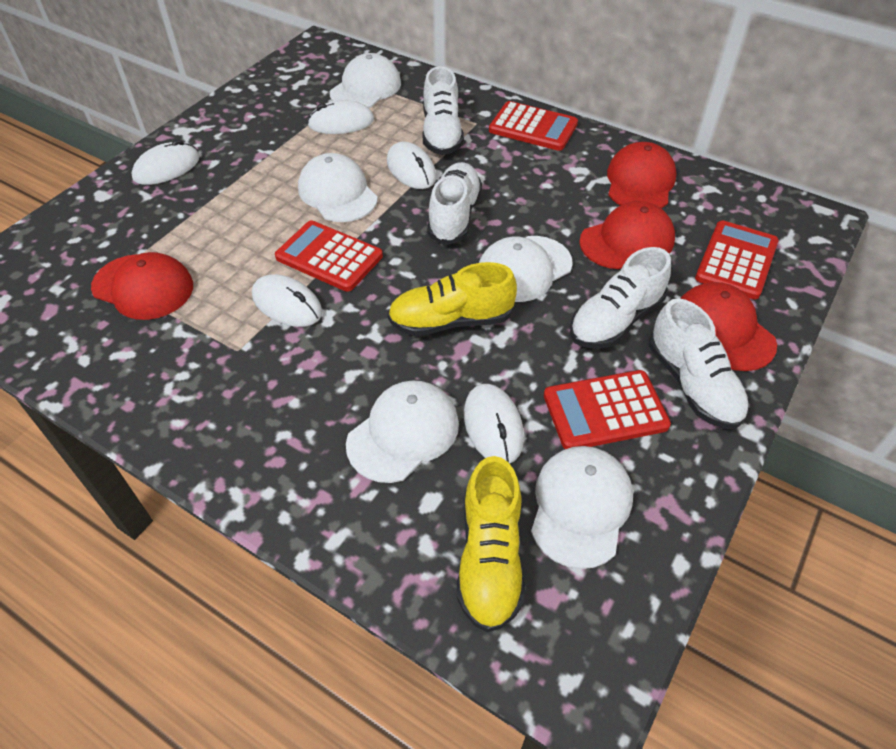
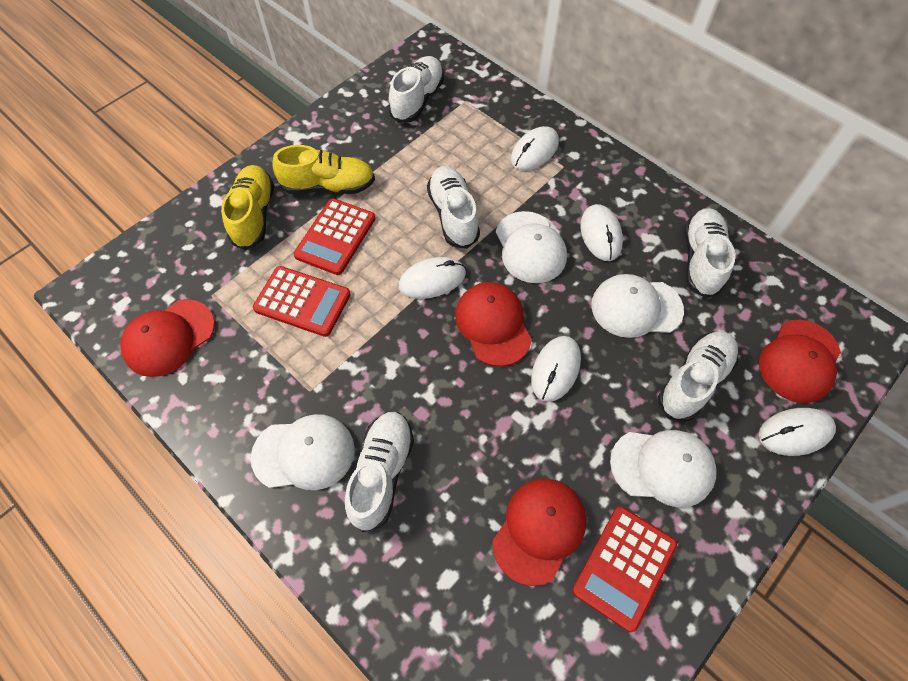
red calculator: [275,220,383,292] [489,101,578,151] [544,370,671,449] [695,221,779,300] = 4 -> [253,266,351,337] [294,198,375,275] [572,506,677,632] = 3
white cap: [298,153,378,222] [330,53,401,108] [346,380,459,483] [479,236,573,302] [531,446,633,569] = 5 -> [251,414,355,490] [496,211,567,283] [591,274,684,338] [610,430,717,507] = 4
white shoe: [422,66,464,155] [427,162,482,245] [570,247,671,349] [649,298,749,429] = 4 -> [345,412,414,532] [388,56,444,123] [427,166,480,249] [658,331,738,422] [684,208,735,298] = 5

